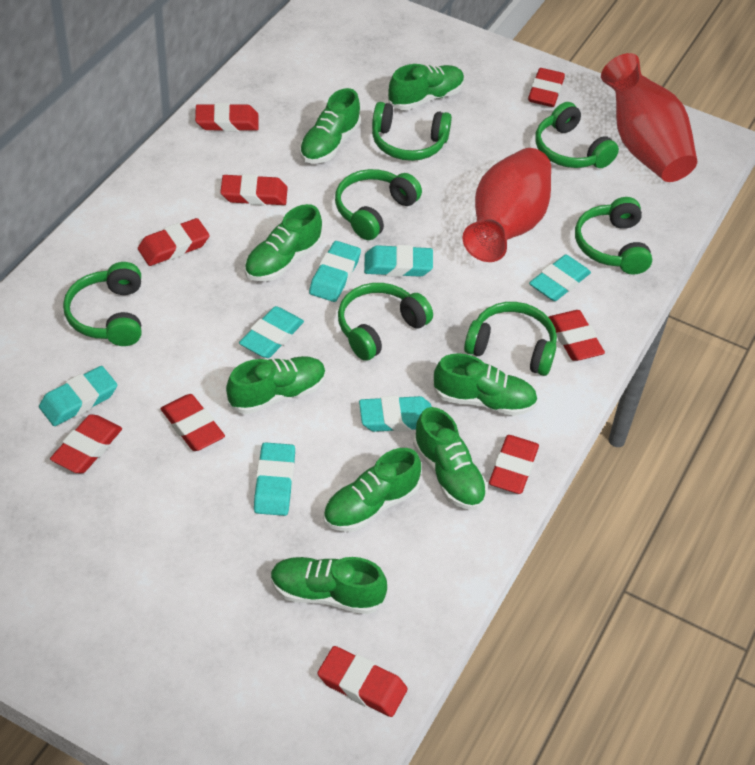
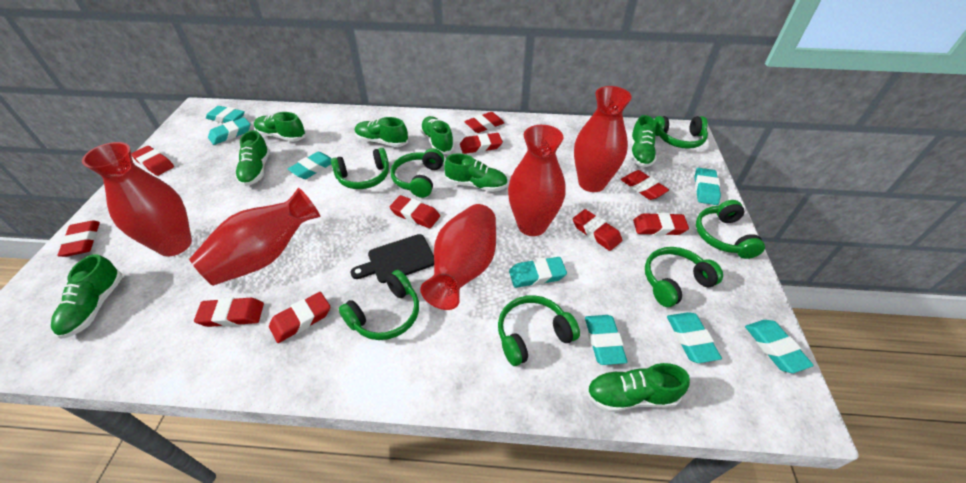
black cutting board: none = 0 -> [351,234,434,283] = 1
red eraser: [50,414,122,473] [138,218,210,266] [161,394,225,451] [195,103,259,131] [220,174,288,205] [318,646,407,717] [489,435,539,494] [528,68,565,107] [548,310,605,361] = 9 -> [57,221,100,257] [131,146,174,176] [194,297,264,327] [269,292,330,343] [389,195,440,228] [460,133,503,154] [464,112,504,133] [573,209,622,251] [621,170,669,200] [633,213,689,235] = 10
red vase: [462,148,551,262] [601,53,697,182] = 2 -> [82,142,192,256] [189,188,320,286] [420,204,496,310] [508,125,566,236] [574,86,632,192] = 5
turquoise eraser: [39,366,117,426] [239,306,304,358] [254,442,295,516] [309,241,361,302] [359,396,432,432] [364,245,433,277] [529,255,591,301] = 7 -> [206,106,245,123] [208,117,250,145] [288,152,332,179] [509,257,567,288] [585,315,627,365] [667,312,722,363] [695,168,721,205] [745,320,814,373] = 8

